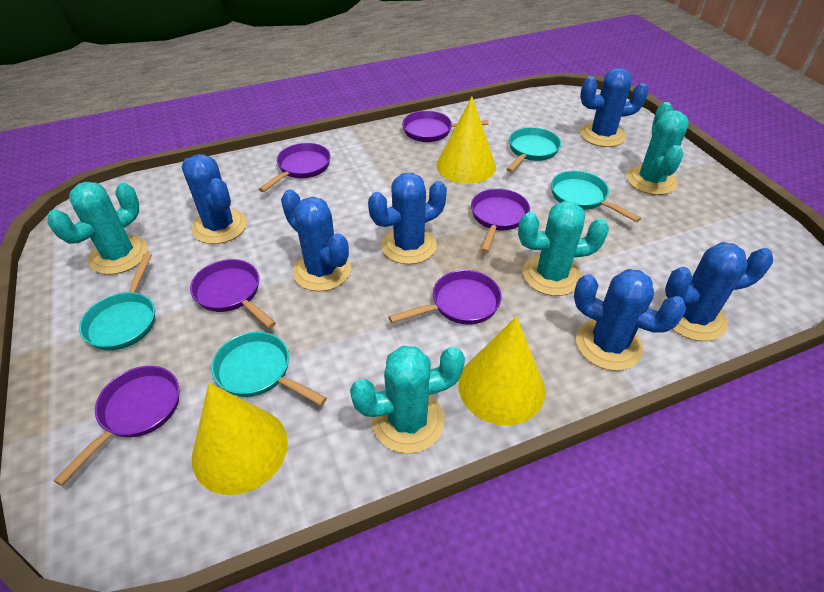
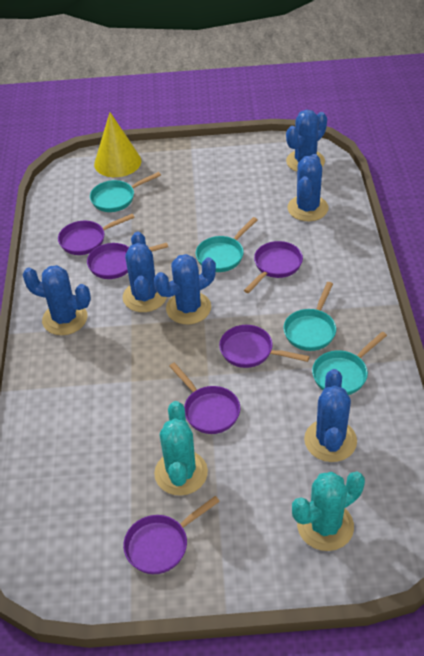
turquoise cactus: [47,182,148,275] [350,346,465,453] [518,201,609,296] [626,102,689,195] = 4 -> [154,401,208,496] [292,471,365,551] = 2
yellow cone: [192,383,288,495] [436,97,496,184] [458,317,545,425] = 3 -> [94,112,141,177] = 1

